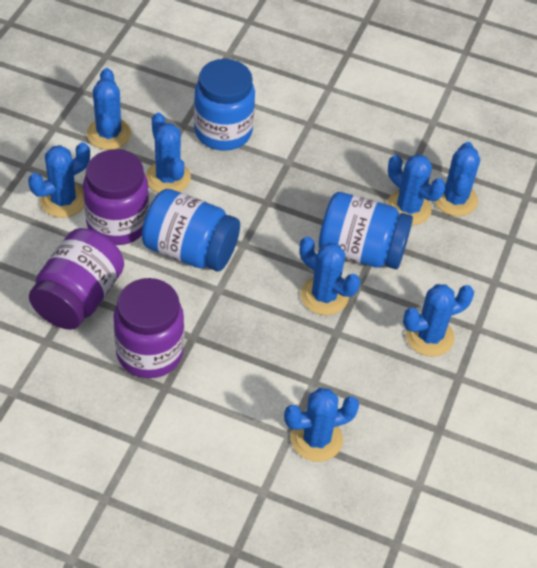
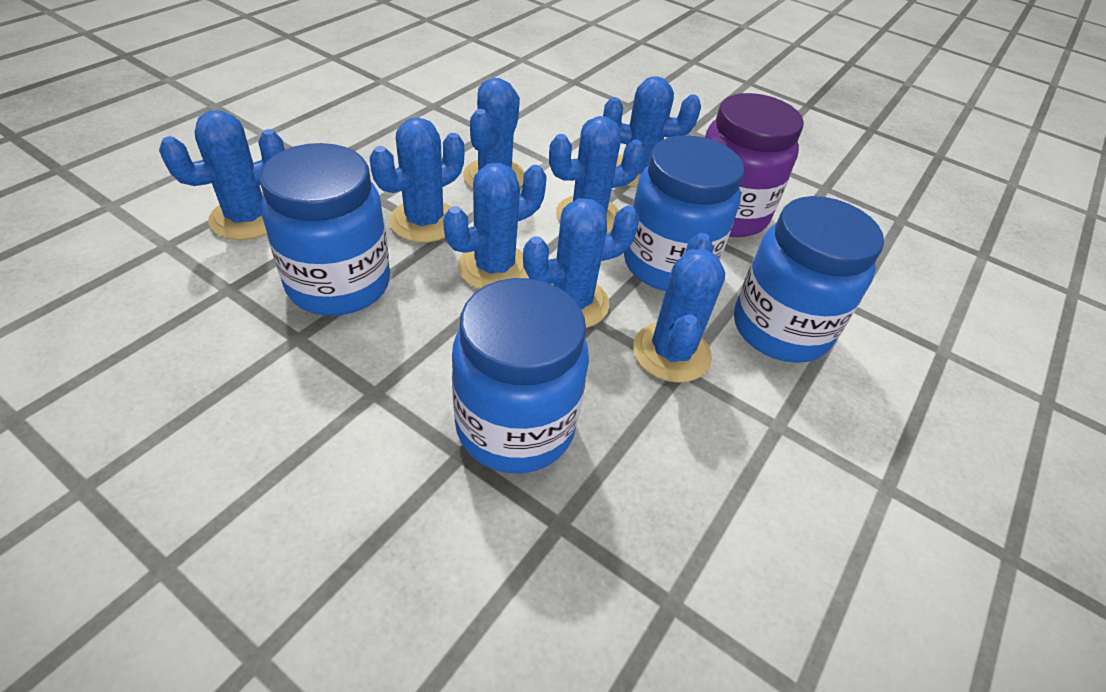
blue jar: [142,189,240,271] [194,59,255,151] [319,192,413,269] = 3 -> [260,143,390,316] [452,278,589,473] [624,135,744,291] [734,196,884,363] = 4
purple jar: [29,228,124,330] [83,149,149,245] [114,278,184,378] = 3 -> [705,93,804,237] = 1

